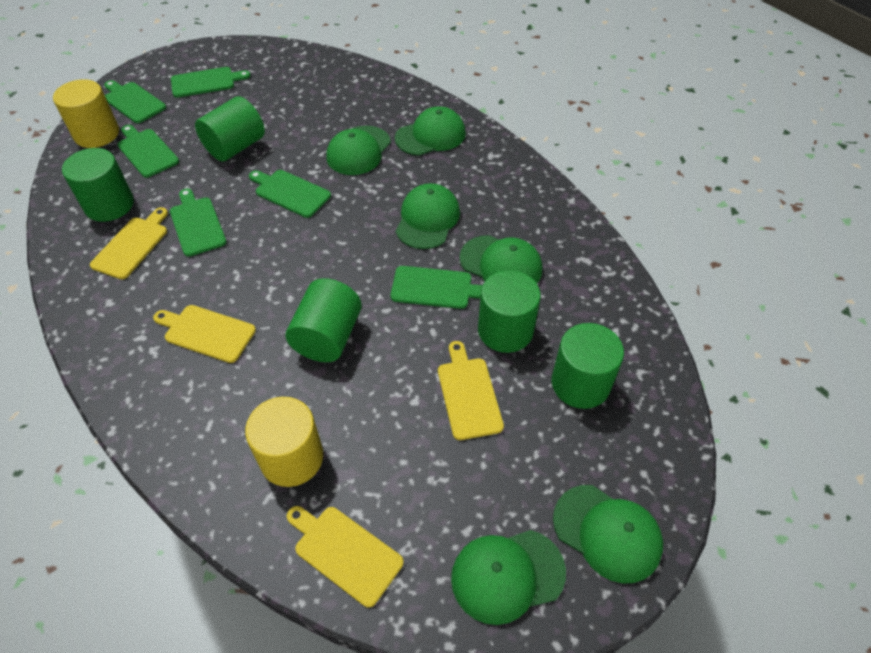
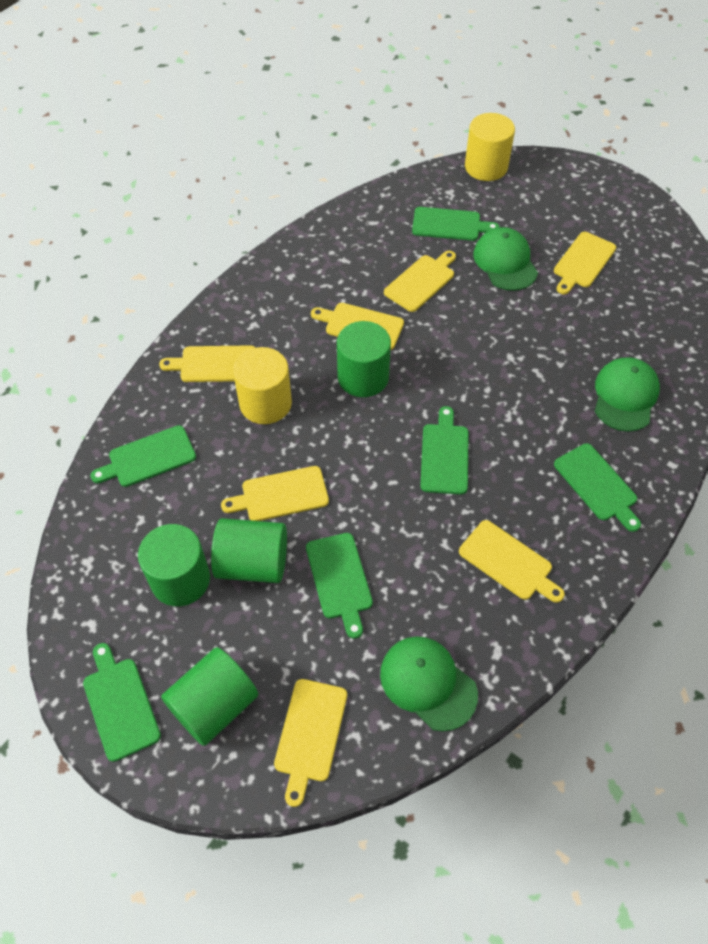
green cap: [326,126,391,175] [395,106,466,156] [396,183,460,249] [451,530,566,625] [459,235,542,283] [553,485,663,583] = 6 -> [380,636,478,732] [473,227,538,291] [595,357,660,432] = 3
green cylinder: [62,148,134,222] [195,96,265,162] [285,278,362,362] [478,270,541,353] [552,323,624,409] = 5 -> [138,524,210,606] [161,647,258,746] [211,518,287,583] [337,321,391,397] = 4
yellow cutting board: [90,207,168,279] [153,305,256,363] [286,506,404,608] [438,341,504,440] = 4 -> [159,345,255,382] [221,466,329,521] [274,679,347,807] [311,303,404,350] [384,251,456,312] [459,520,565,603] [554,232,616,294] = 7

